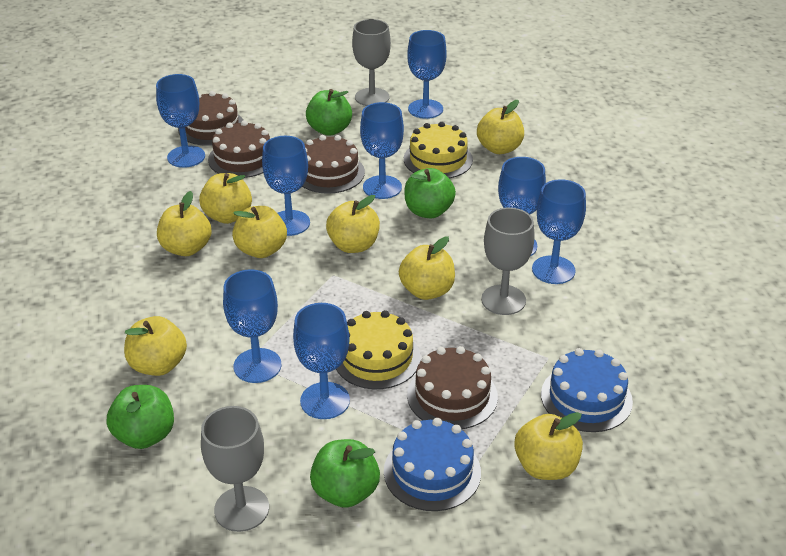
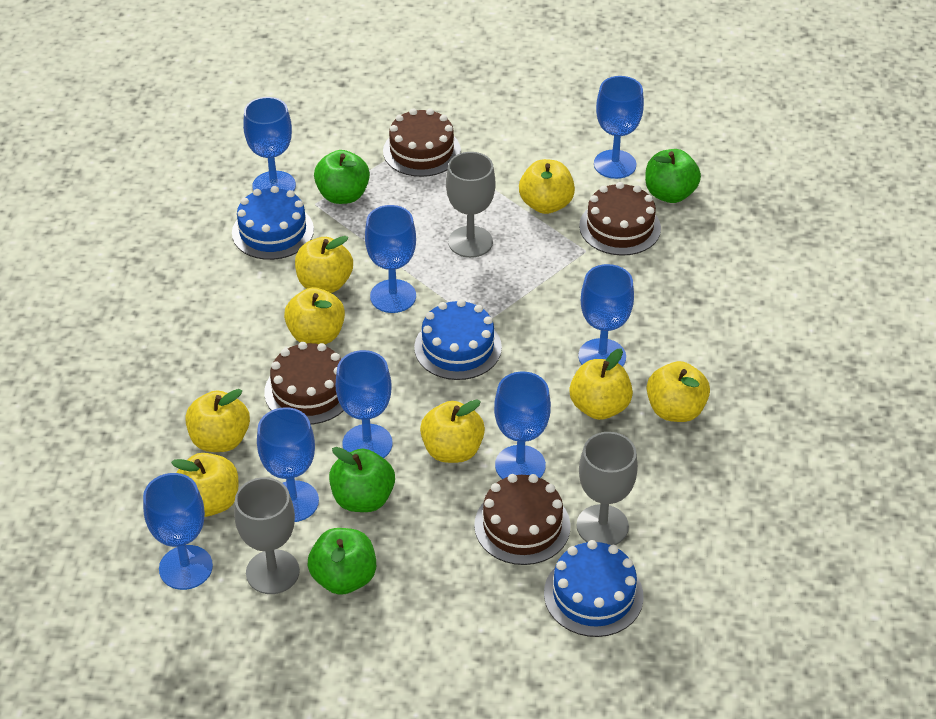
blue cake: [384,418,481,511] [541,348,633,432] = 2 -> [232,186,314,260] [414,299,502,380] [544,540,643,637] = 3
yellow cake: [336,310,421,389] [404,122,473,178] = 2 -> none = 0

